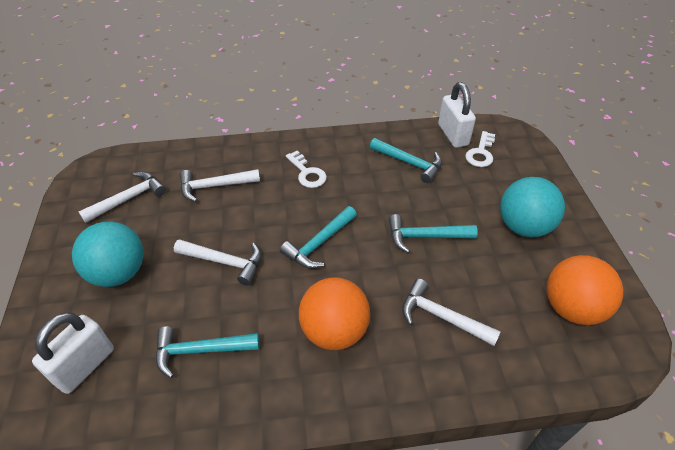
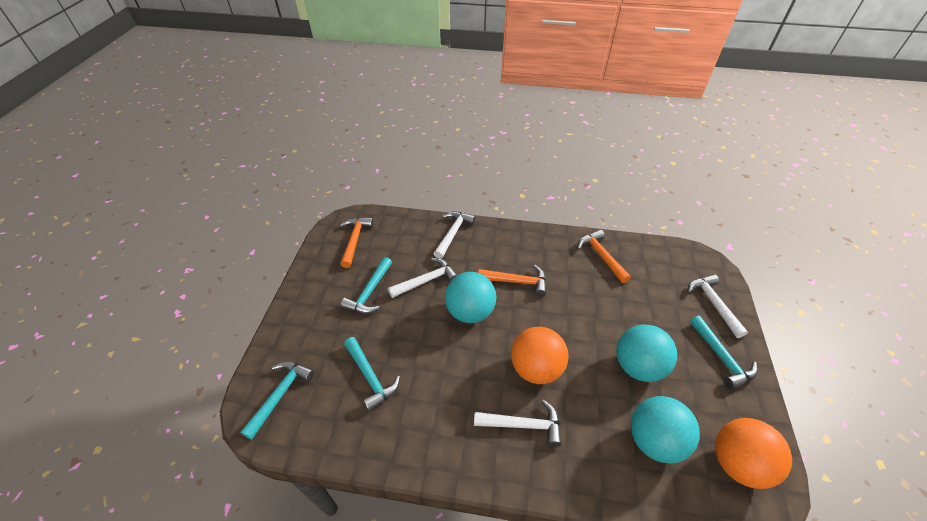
orange hammer: none = 0 -> [340,218,373,268] [478,265,546,296] [578,230,631,283] = 3
turquoise ball: [72,222,143,287] [500,177,565,237] = 2 -> [445,272,496,323] [616,325,677,382] [631,396,700,463] = 3
white key: [286,151,327,188] [465,131,495,167] = 2 -> none = 0
white padlock: [32,313,114,394] [438,82,476,148] = 2 -> none = 0

